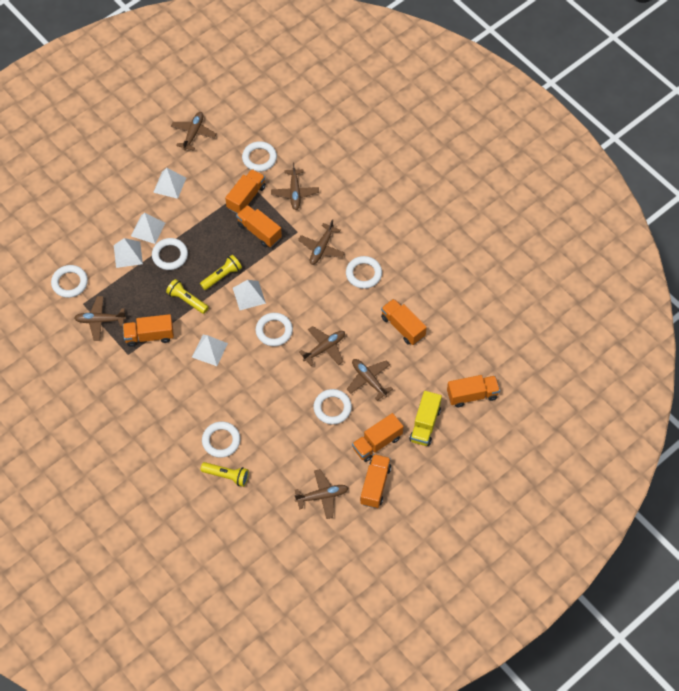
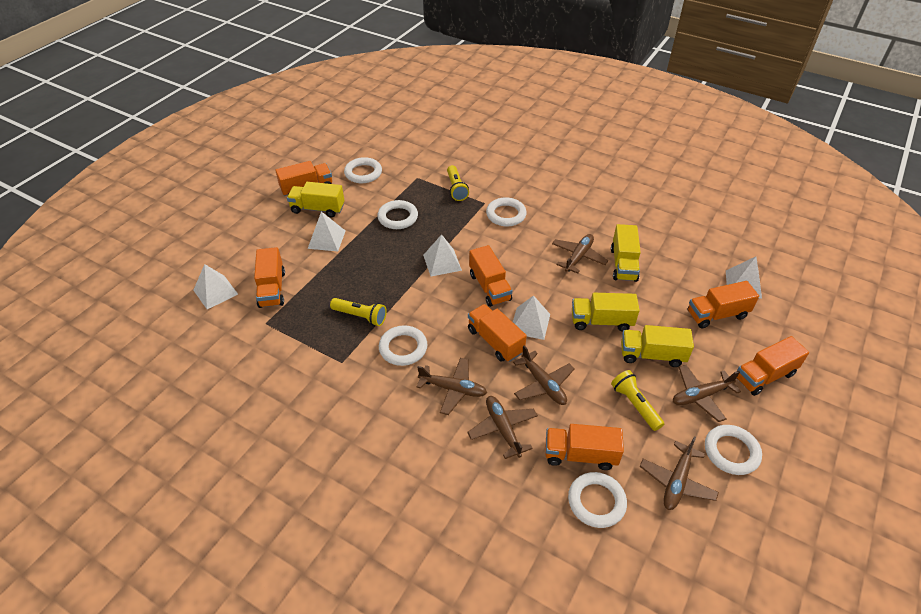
brown plane: [74,296,126,341] [171,112,217,151] [271,163,319,210] [294,469,348,519] [298,219,345,265] [299,326,345,366] [347,359,393,401] = 7 -> [416,358,487,415] [467,396,538,459] [513,345,575,405] [552,234,608,273] [640,436,719,510] [673,365,741,422] = 6
white ring: [51,265,88,298] [152,238,188,270] [202,422,240,458] [242,141,277,172] [256,313,293,346] [314,389,352,424] [346,256,382,289] = 7 -> [344,157,382,183] [378,200,418,229] [379,325,428,366] [486,197,527,226] [568,472,627,528] [705,425,762,475] = 6
yellow truck: [409,391,442,446] = 1 -> [287,182,344,217] [572,293,640,332] [611,224,641,282] [621,325,694,367] = 4

